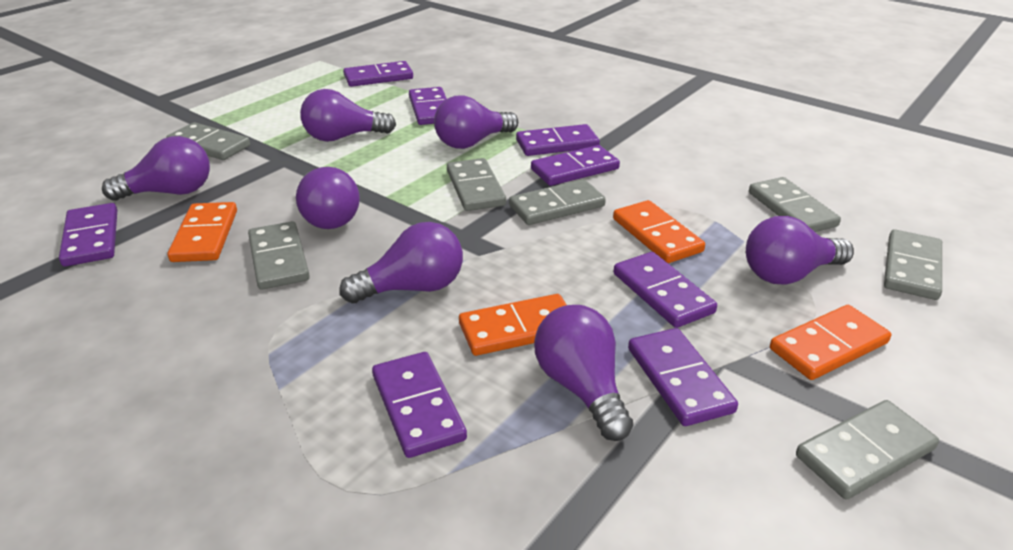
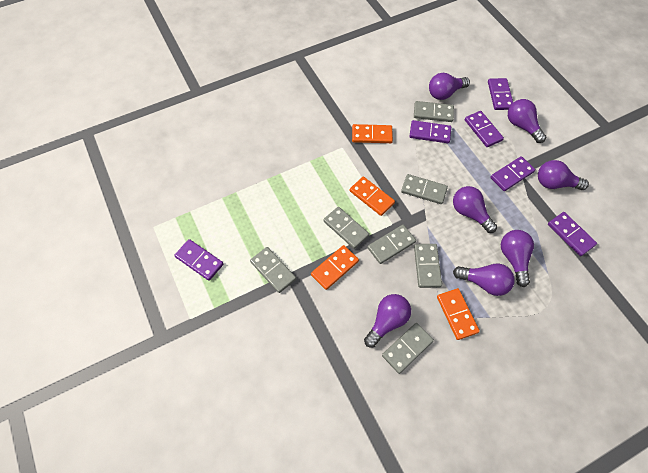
purple domino: [59,203,117,267] [343,61,413,87] [372,352,467,458] [409,87,447,125] [516,124,600,156] [531,145,620,186] [613,252,717,328] [628,328,738,426] = 8 -> [174,239,224,281] [410,120,451,143] [465,111,504,147] [488,78,513,110] [490,156,535,191] [548,212,597,256] = 6

